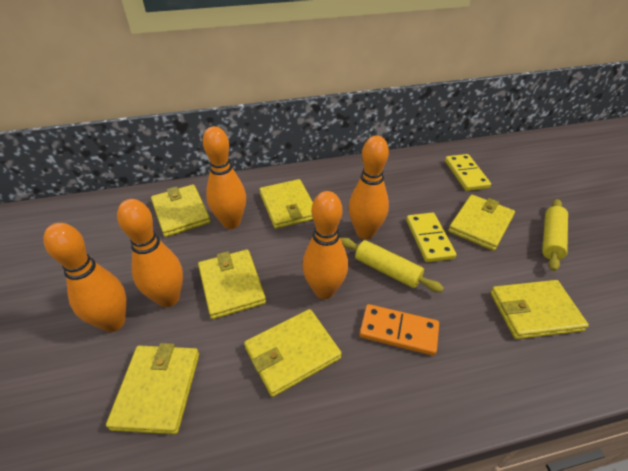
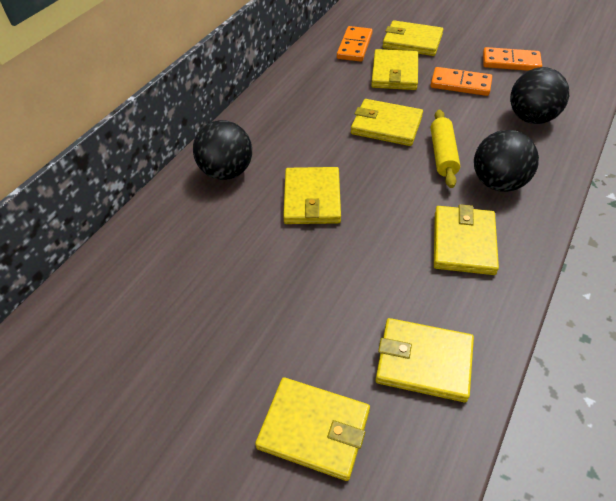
black ball: none = 0 -> [193,120,252,180] [474,130,539,192] [510,67,569,124] = 3
orange bowling pin: [43,223,126,332] [117,199,183,307] [203,126,246,229] [302,191,348,299] [348,135,389,239] = 5 -> none = 0
orange domino: [359,304,439,356] = 1 -> [337,26,373,62] [431,67,492,96] [483,47,542,71] = 3
yellow domino: [406,213,456,262] [445,154,491,191] = 2 -> none = 0
yellow rolling pin: [341,238,444,292] [542,199,568,271] = 2 -> [431,109,460,188] = 1

